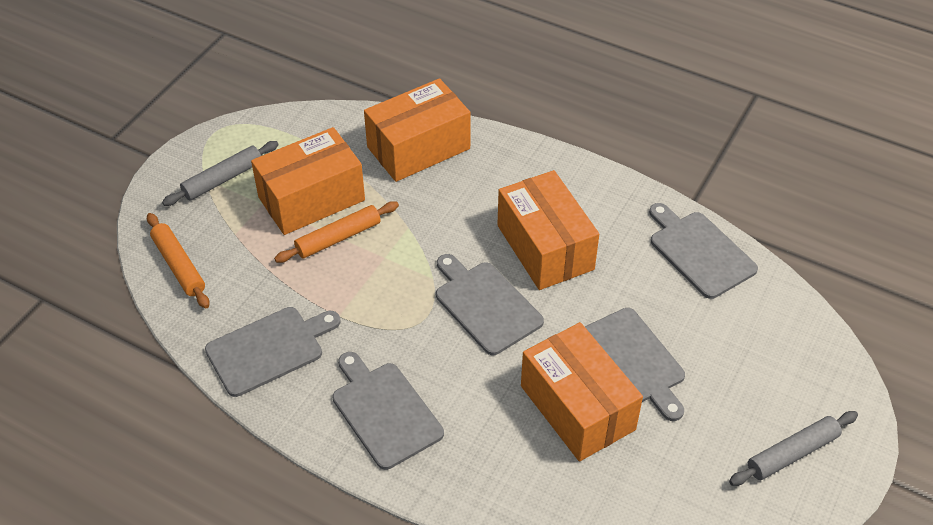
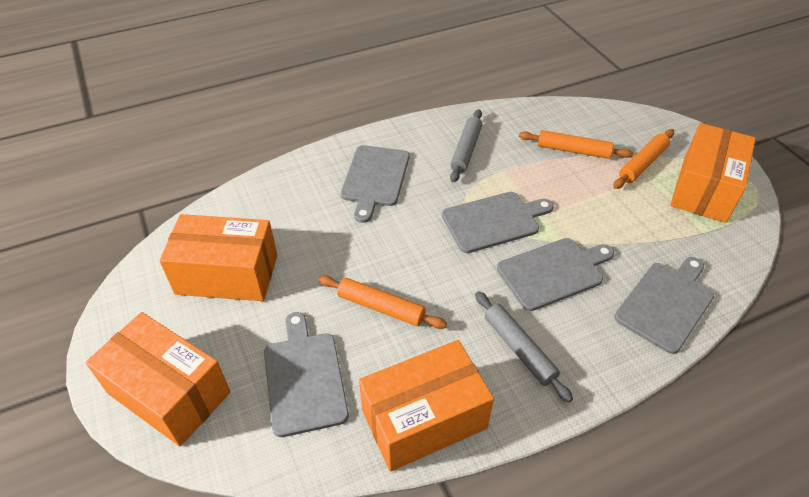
orange rolling pin: [147,213,209,309] [274,201,399,263] = 2 -> [319,276,447,329] [519,130,633,159] [613,129,674,189] = 3

